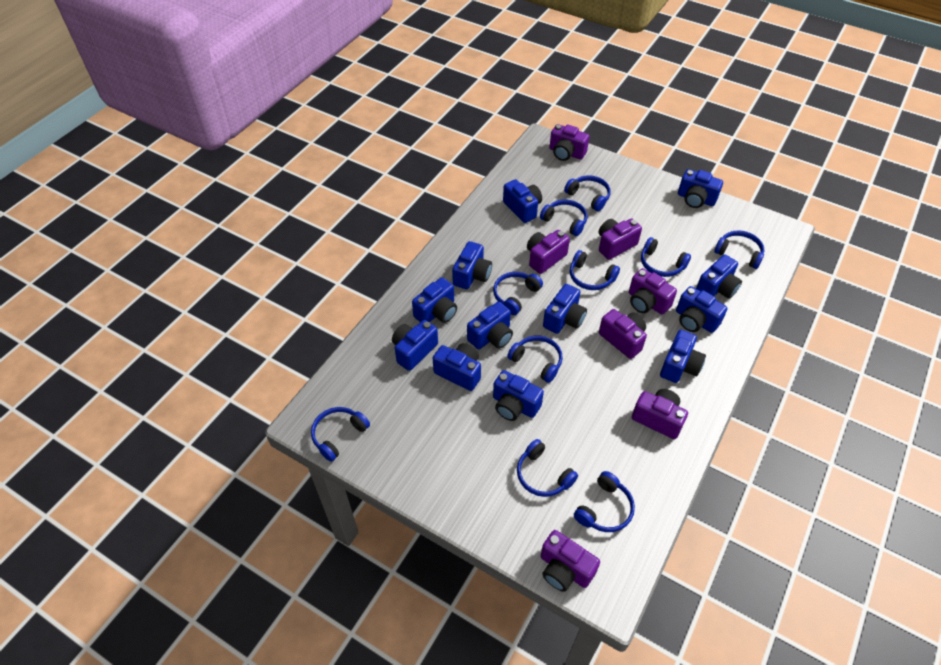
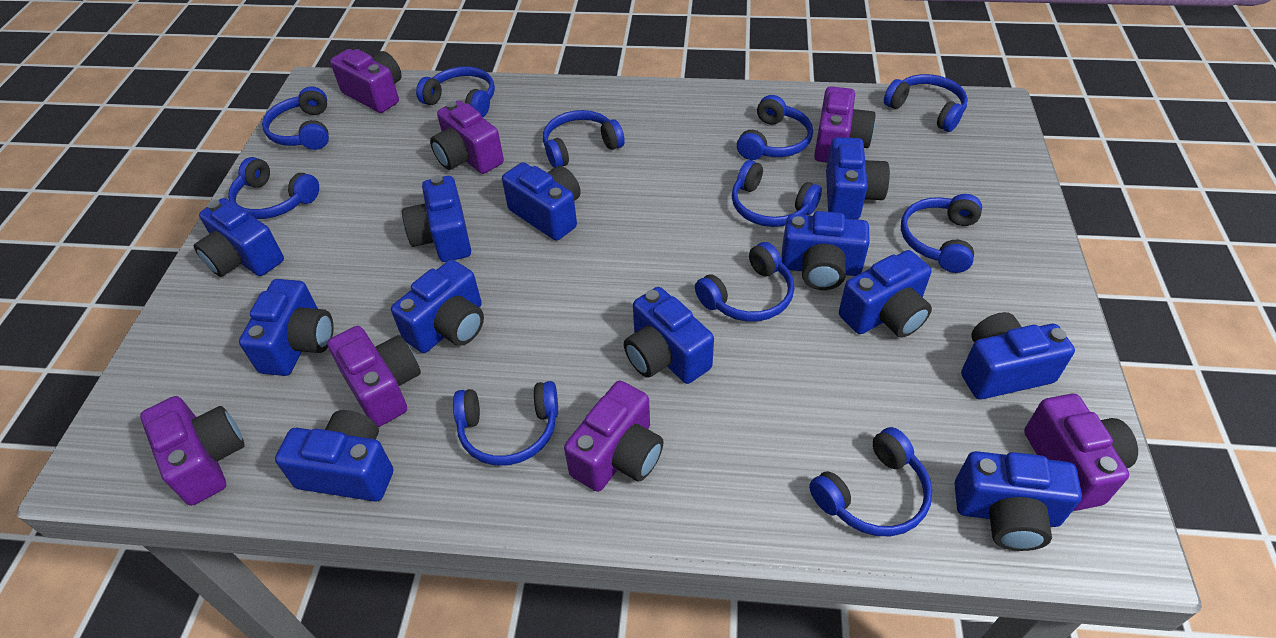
blue headphones: [311,407,370,462] [493,272,543,315] [507,336,563,383] [517,439,578,497] [540,199,587,236] [564,175,611,211] [570,250,620,290] [574,471,635,532] [641,237,691,277] [714,230,765,269] = 10 -> [228,157,319,219] [262,86,329,150] [416,66,495,117] [453,381,558,466] [543,110,625,168] [695,242,794,322] [732,160,822,227] [737,95,813,160] [809,427,932,536] [884,74,968,132] [901,194,982,273] = 11

